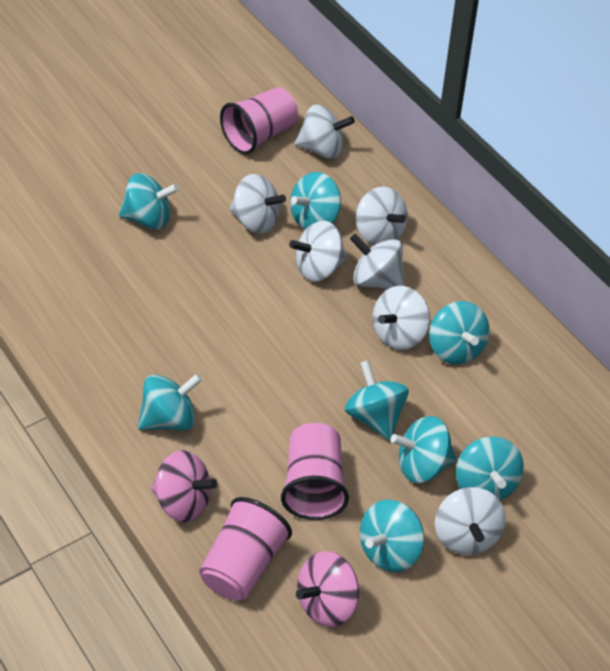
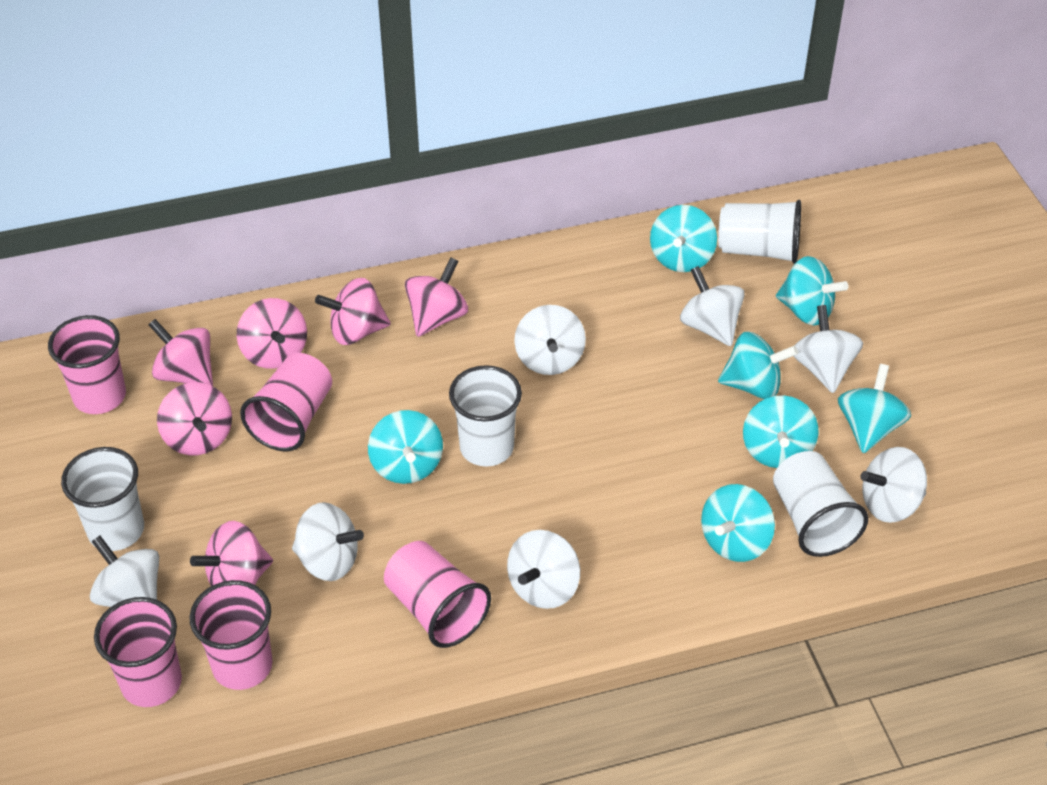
pink cup: [199,497,292,601] [220,87,298,154] [281,423,349,520] = 3 -> [48,315,126,414] [94,597,182,707] [189,580,273,690] [240,353,332,452] [384,541,491,648] = 5
pink spinning top: [151,450,217,522] [296,551,359,627] = 2 -> [148,319,213,386] [157,382,232,455] [190,521,273,586] [237,298,307,369] [315,278,391,345] [405,257,468,337] = 6
turquoise spinning top: [119,173,179,229] [138,374,202,431] [290,172,341,230] [345,360,409,441] [360,499,424,572] [390,416,457,483] [429,301,489,365] [456,437,524,500] = 8 -> [368,410,443,484] [650,205,717,272] [701,484,775,562] [718,331,798,399] [743,395,818,468] [776,256,848,326] [838,364,911,453] = 7
white cup: none = 0 -> [61,447,144,551] [449,365,522,467] [718,200,801,264] [773,451,868,557] = 4

